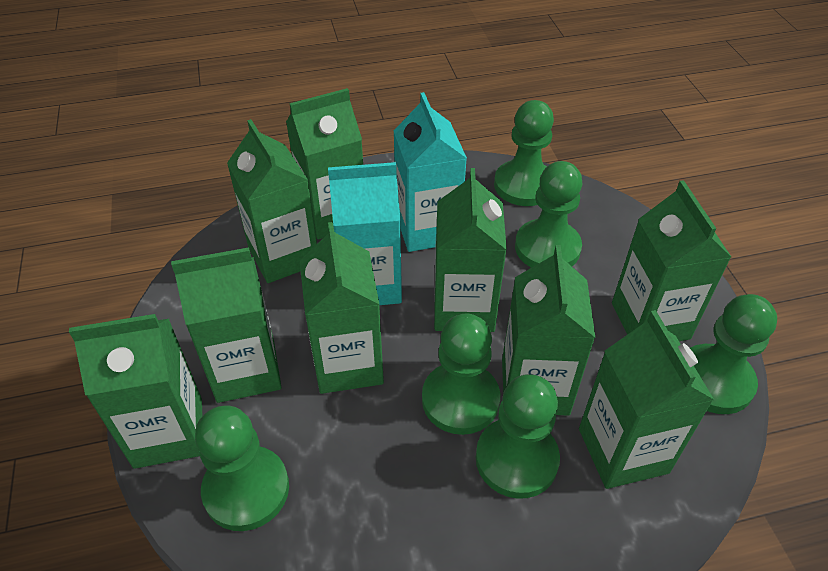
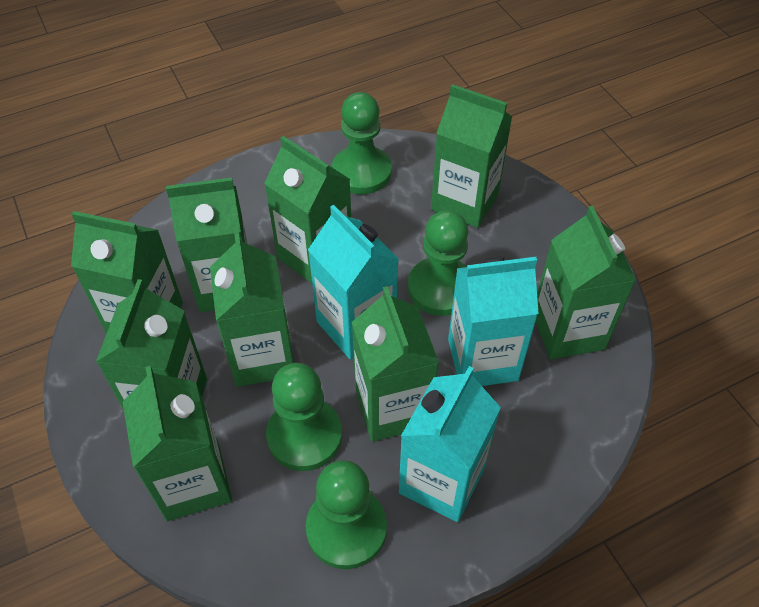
green pawn: [195,405,289,531] [422,313,500,435] [476,374,560,499] [494,100,554,206] [515,161,582,268] [690,294,777,414] = 6 -> [266,363,342,471] [306,460,387,569] [332,92,392,194] [408,210,468,316] = 4
turquoise carton: [328,162,402,305] [394,92,467,252] = 2 -> [308,205,399,360] [399,366,501,522] [448,257,539,386] = 3

